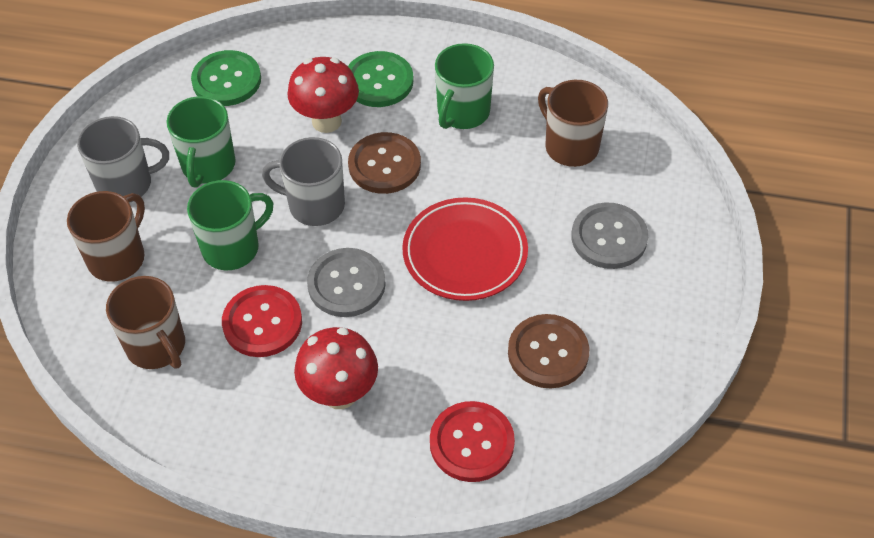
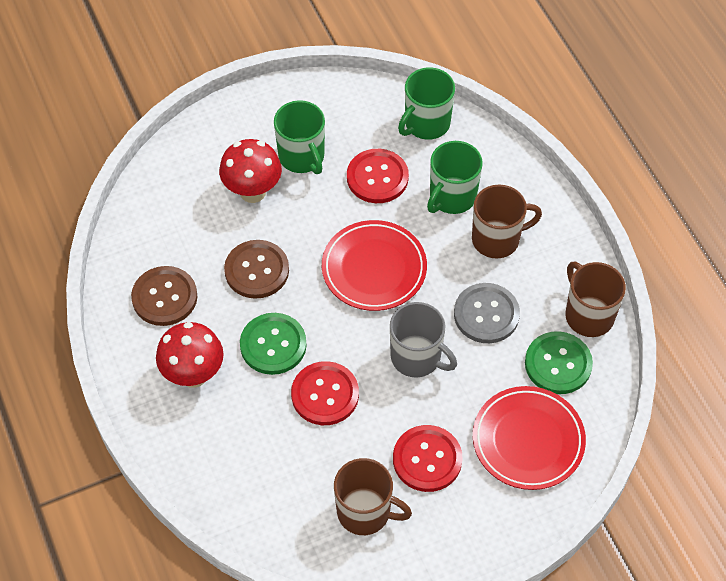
grey button: [307,248,386,317] [571,202,648,269] = 2 -> [454,283,520,343] = 1
grey mug: [77,116,169,203] [262,137,345,226] = 2 -> [390,302,457,378] = 1
red button: [222,285,302,357] [430,401,515,482] = 2 -> [291,361,359,425] [347,149,409,203] [393,425,463,492] = 3
red plate: [402,197,528,301] = 1 -> [322,220,427,311] [473,386,586,490] = 2

